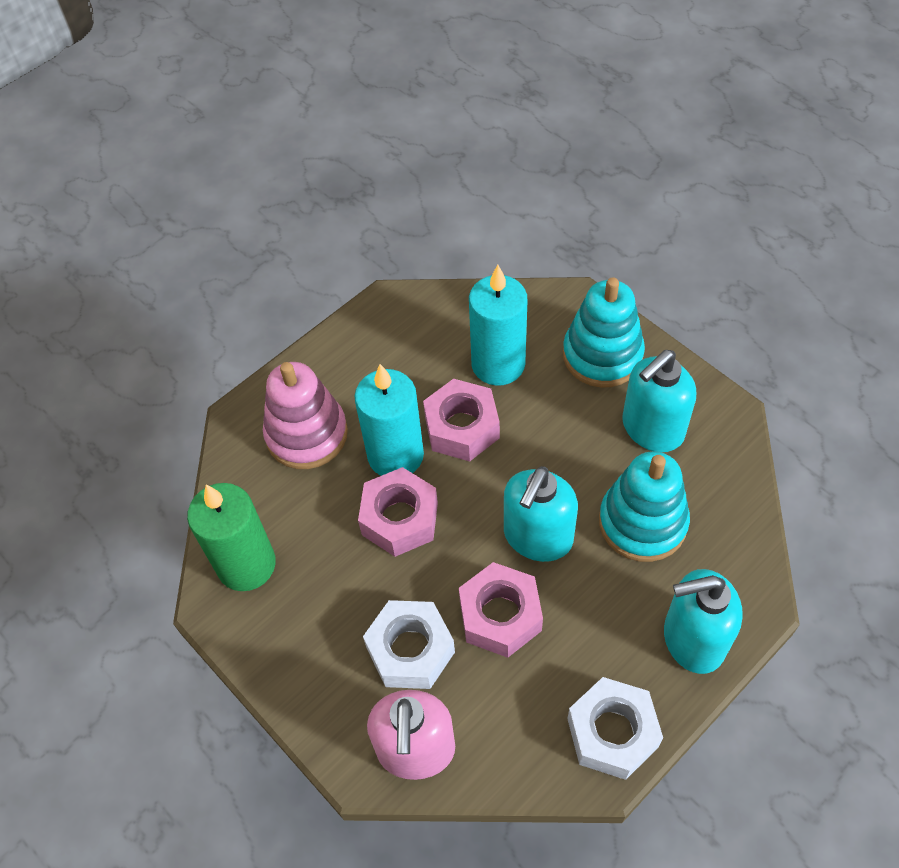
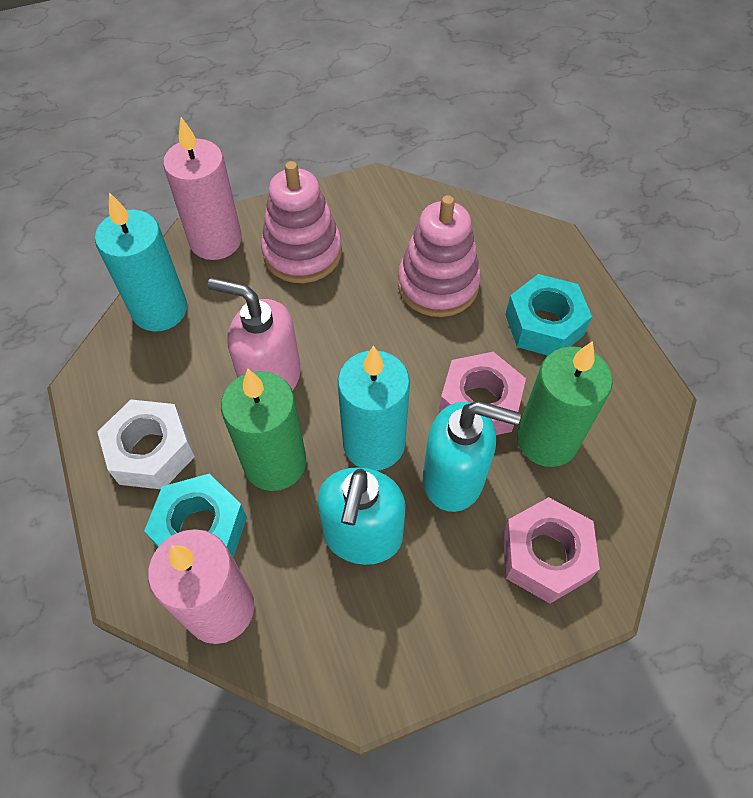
green candle: [187,483,276,591] = 1 -> [221,369,306,491] [517,341,613,467] = 2
pink candle: none = 0 -> [148,529,254,644] [163,117,242,260] = 2
pink nut: [358,467,438,557] [423,379,500,461] [459,562,543,658] = 3 -> [439,352,526,435] [503,497,600,603] = 2
pink stacking toy: [263,362,348,469] = 1 -> [261,161,342,283] [398,195,481,317] = 2
turquoise nut: none = 0 -> [144,474,247,558] [505,274,592,355] = 2
turquoise soap dispenser: [504,466,578,562] [622,350,696,452] [664,569,743,674] = 3 -> [317,467,406,565] [423,401,521,512] = 2
turquoise stacking toy: [563,277,645,388] [599,451,690,562] = 2 -> none = 0
white nut: [363,600,455,689] [567,677,663,780] = 2 -> [97,400,195,489] = 1

